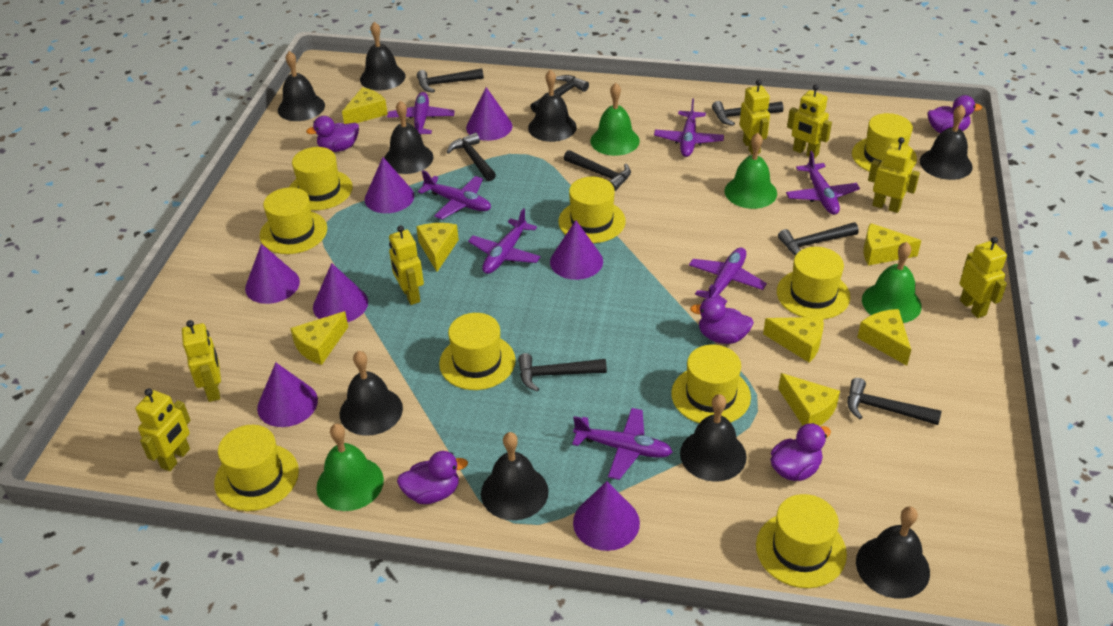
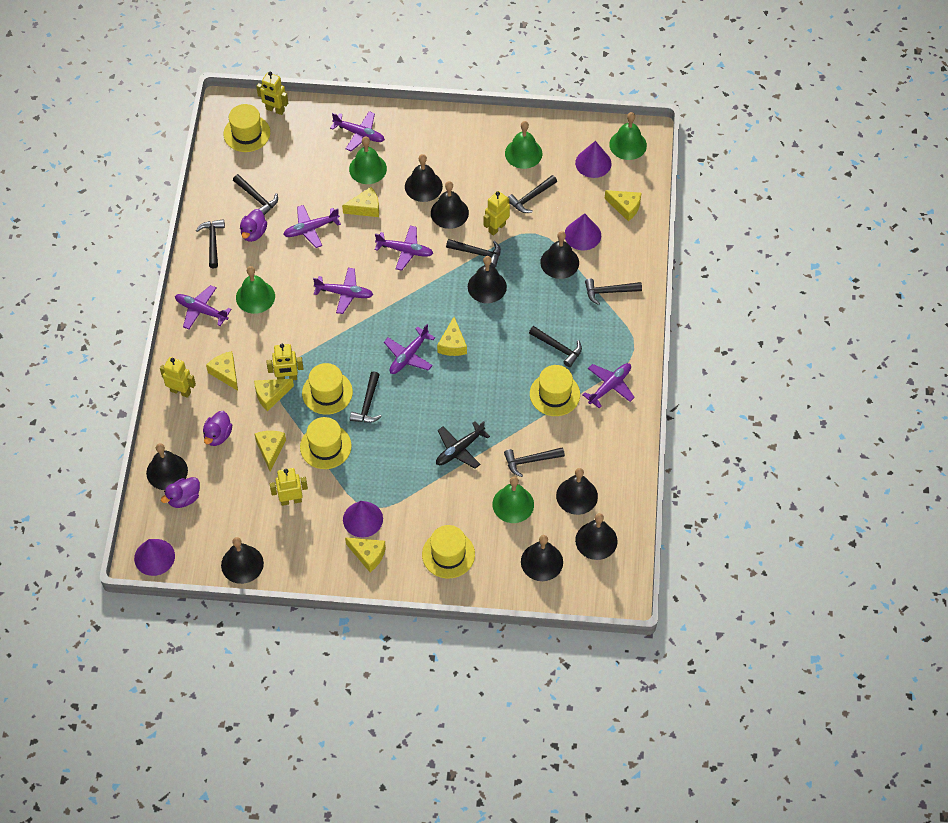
black plane: none = 0 -> [436,421,490,469] = 1
green bell: [316,424,384,511] [590,83,640,156] [724,133,777,209] [862,242,922,323] = 4 -> [236,266,275,314] [349,137,387,184] [492,476,534,523] [505,121,542,169] [609,112,647,160] = 5
purple cone: [245,244,300,304] [257,362,318,427] [313,263,368,322] [365,157,414,213] [466,87,512,141] [550,220,603,280] [573,481,640,551] = 7 -> [134,539,175,576] [343,501,383,538] [565,213,601,250] [575,141,611,178] = 4
purple duck: [306,116,359,152] [397,451,468,504] [690,297,754,344] [770,423,831,481] [928,95,982,133] = 5 -> [161,477,200,508] [203,411,232,446] [240,209,267,242] = 3
yellow hat: [214,425,299,511] [259,187,327,254] [290,147,353,210] [439,313,516,390] [558,177,626,243] [671,345,751,423] [756,494,847,588] [777,247,850,319] [852,113,917,172] = 9 -> [224,104,270,152] [300,417,352,469] [302,363,353,415] [422,525,475,578] [530,365,580,416] = 5
yellow robot: [135,388,191,471] [182,320,221,402] [389,225,424,305] [740,80,770,155] [787,84,832,159] [868,137,920,213] [959,237,1007,318] = 7 -> [160,357,196,398] [256,72,288,115] [266,344,303,380] [270,468,308,506] [483,191,510,236] = 5

